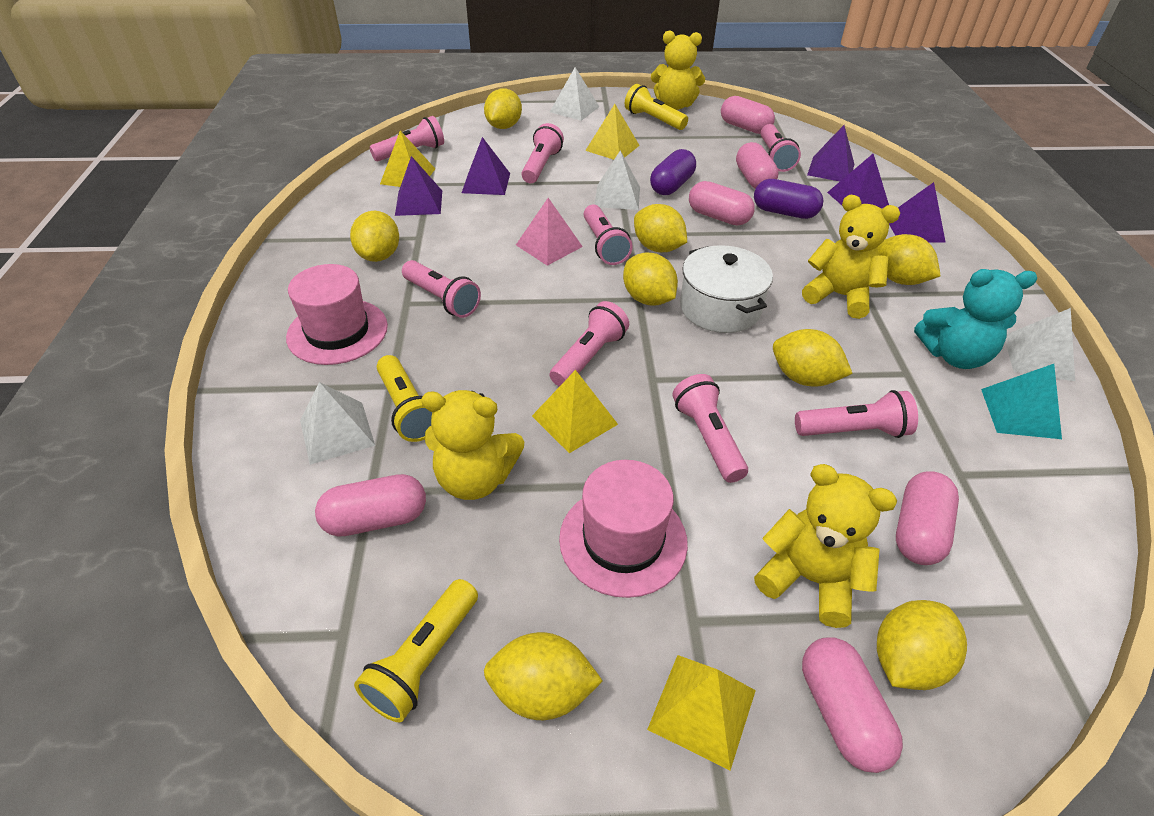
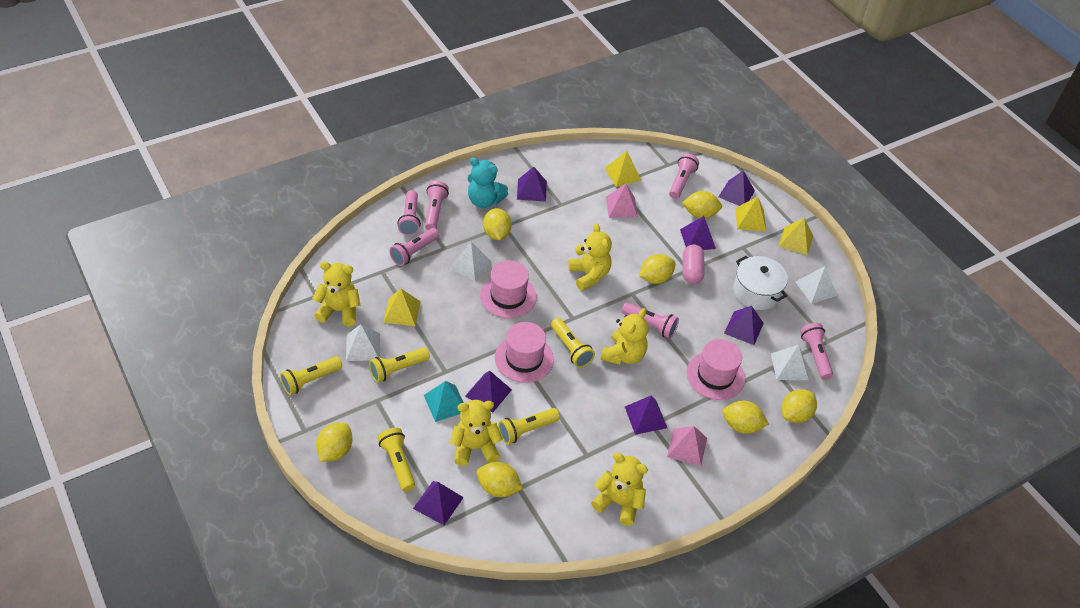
pink capsule: [315,474,426,537] [689,181,755,225] [721,96,775,134] [736,142,779,189] [802,637,903,773] [896,471,959,565] = 6 -> [683,244,705,284] = 1
pink flashlight: [369,116,444,161] [402,260,481,318] [522,123,564,183] [550,301,629,387] [584,205,633,265] [672,374,748,483] [761,124,801,172] [795,390,918,438] = 8 -> [389,228,439,266] [397,190,421,236] [425,181,449,230] [622,302,679,338] [669,154,699,199] [800,323,833,380] = 6
pink hat: [286,264,388,365] [559,460,688,598] = 2 -> [480,260,537,318] [495,322,554,383] [686,339,745,400] = 3
pink pyramid: [516,198,583,266] = 1 -> [606,184,638,218] [667,426,707,466] = 2
purple capsule: [650,149,696,195] [754,179,824,219] = 2 -> none = 0
purple pyramid: [395,156,442,216] [462,137,510,195] [807,125,854,181] [827,154,889,209] [889,182,946,243] = 5 -> [413,481,464,525] [465,370,512,413] [517,167,547,201] [625,395,667,435] [680,216,716,250] [719,171,755,206] [724,306,764,345] = 7
yellow flashlight: [354,579,478,722] [377,355,432,442] [625,84,688,130] = 3 -> [280,356,342,395] [369,348,430,383] [378,428,415,491] [498,408,560,444] [551,318,595,368] = 5
yellow lemon: [350,211,399,262] [484,89,522,129] [484,632,603,720] [623,253,678,306] [634,204,687,252] [773,329,853,387] [877,234,941,285] [877,600,967,690] = 8 -> [316,423,353,462] [477,462,523,497] [483,208,512,240] [639,254,676,284] [682,191,722,219] [723,401,769,434] [782,389,817,423] = 7
yellow teddy bear: [421,390,524,500] [651,31,705,110] [754,464,897,628] [802,195,900,319] = 4 -> [312,262,361,326] [450,400,503,466] [568,223,612,291] [591,453,648,526] [600,308,648,365] = 5

